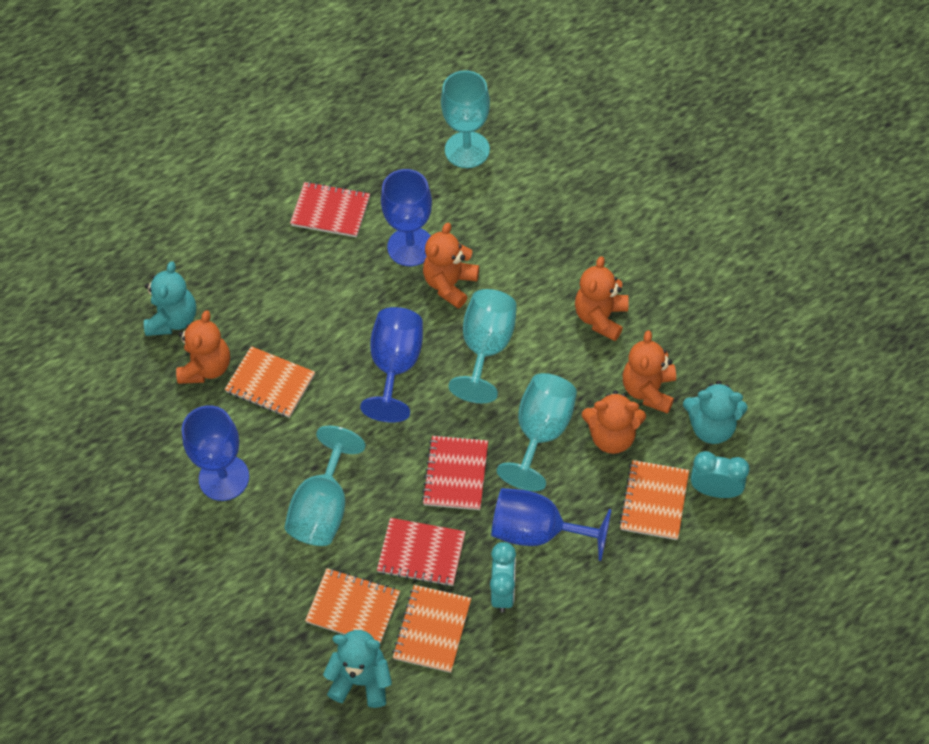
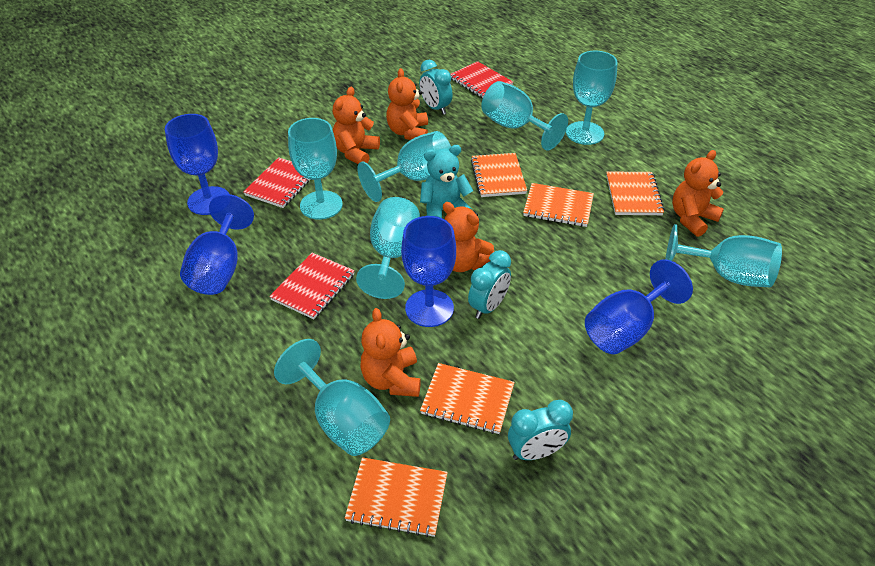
orange notebook: [225,346,315,418] [305,568,400,644] [392,585,471,673] [619,460,689,540] = 4 -> [345,457,448,537] [420,363,515,434] [471,153,527,197] [523,183,594,227] [606,171,665,215] = 5
turquoise clock: [490,542,516,613] [691,451,749,498] = 2 -> [419,60,452,115] [468,250,511,319] [508,400,573,460] = 3
turquoise goblet: [284,426,366,546] [441,70,490,168] [448,289,517,403] [497,373,577,491] = 4 -> [274,339,390,456] [288,118,343,220] [356,197,420,299] [357,131,451,202] [481,81,568,150] [566,50,618,145] [665,224,782,287] = 7
turquoise teddy bear: [144,261,196,336] [323,630,392,708] [683,380,747,444] = 3 -> [420,145,473,218] = 1

